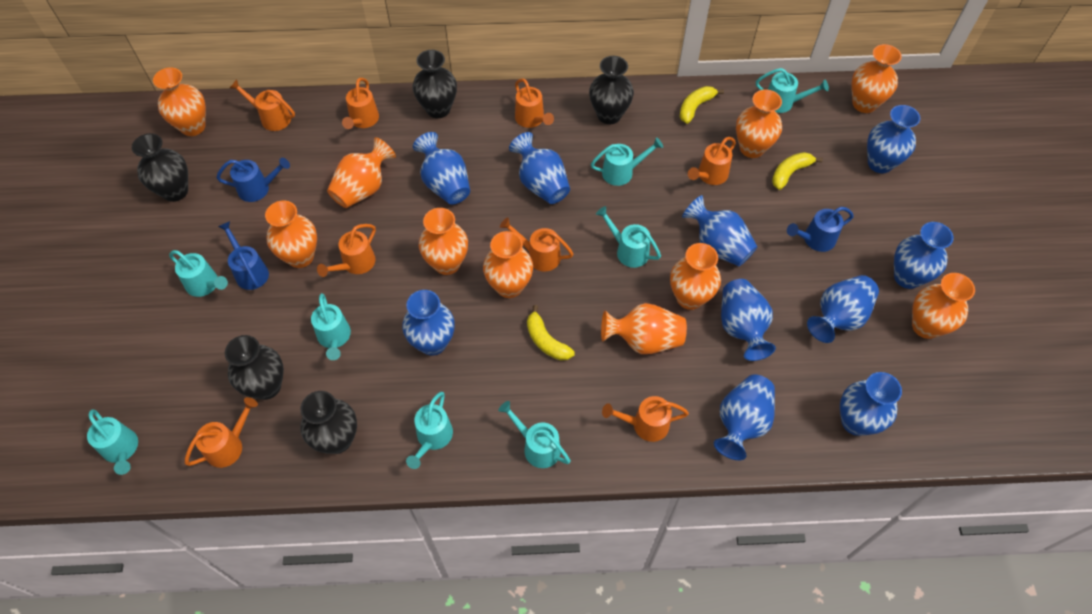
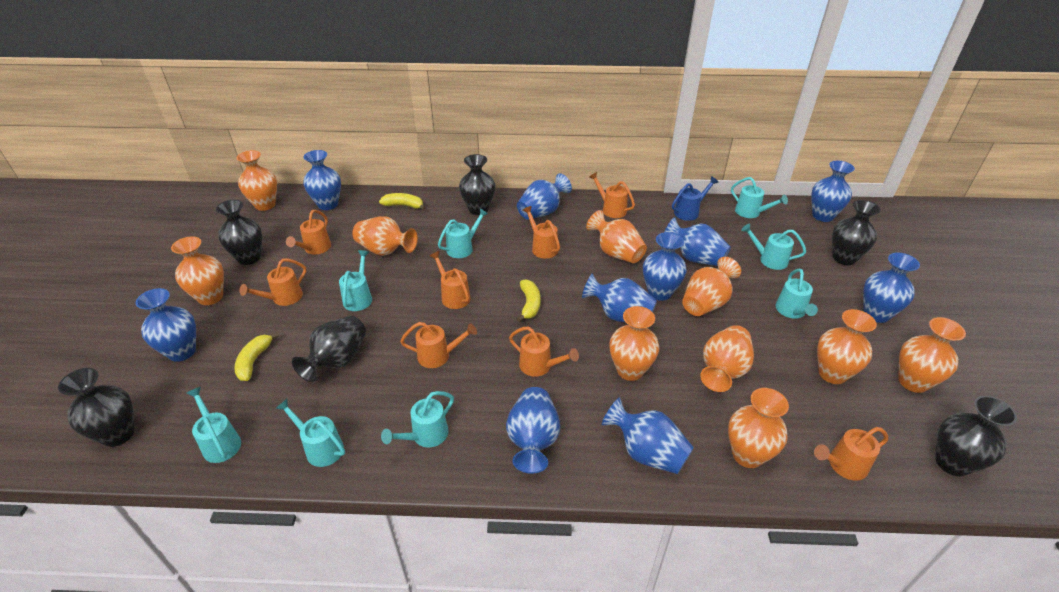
black vase: [132,133,188,202] [225,335,284,400] [300,391,357,454] [413,50,457,118] [589,56,634,124] = 5 -> [58,368,135,447] [216,200,262,265] [292,316,366,382] [459,154,496,215] [832,200,881,265] [935,396,1017,477] = 6
blue watering can: [216,158,290,202] [218,221,269,290] [787,207,854,252] = 3 -> [672,176,719,221] = 1

